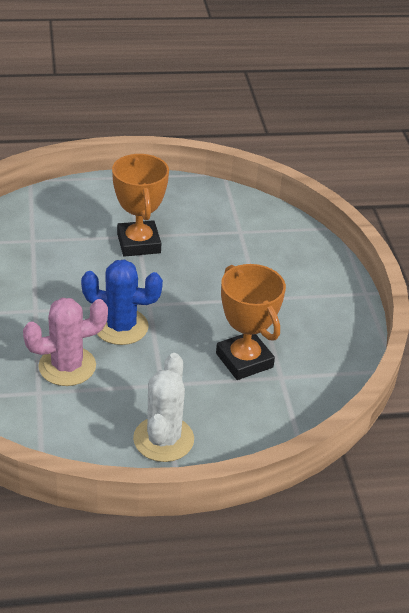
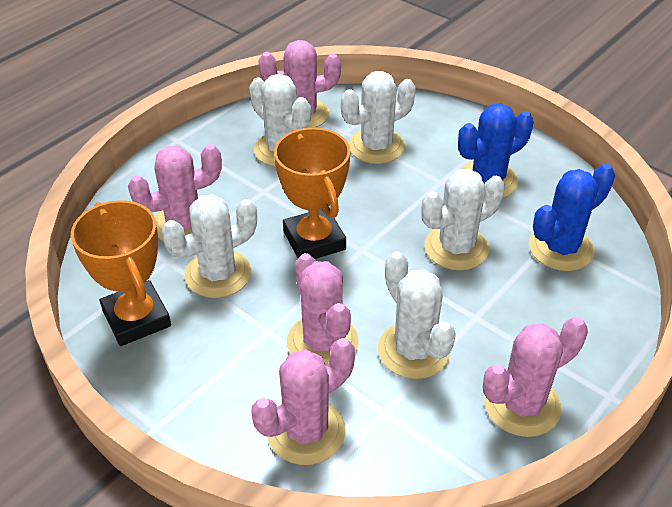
blue cactus: [81,260,163,345] = 1 -> [458,104,534,198] [529,164,615,271] = 2
pink cactus: [23,298,108,386] = 1 -> [128,144,222,241] [251,338,355,465] [258,40,341,128] [287,253,358,366] [483,317,588,437] = 5
white cactus: [133,353,194,462] = 1 -> [161,194,257,298] [249,74,311,167] [341,71,416,164] [378,251,456,379] [421,169,505,270] = 5

